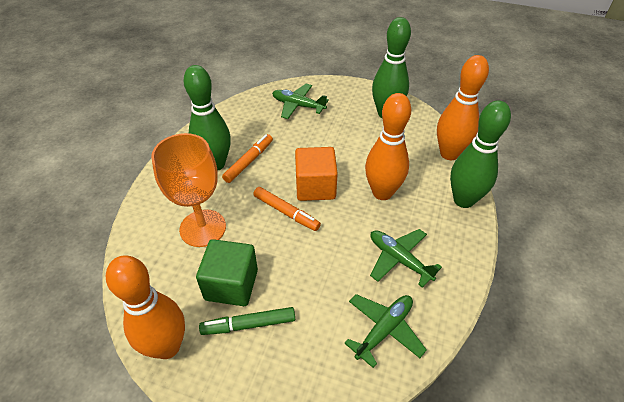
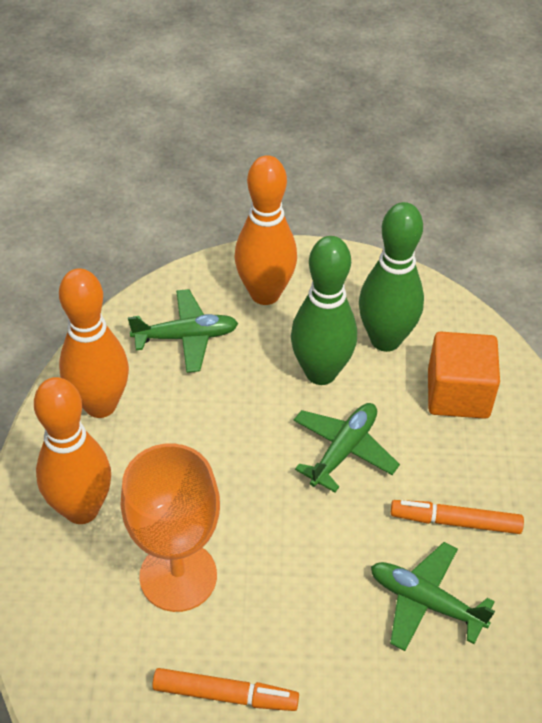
green bowling pin: [184,65,231,171] [372,17,411,118] [450,100,511,208] = 3 -> [291,236,357,385] [359,202,424,352] = 2
green cube: [196,239,258,306] = 1 -> none = 0
green marker: [199,307,295,335] = 1 -> none = 0

